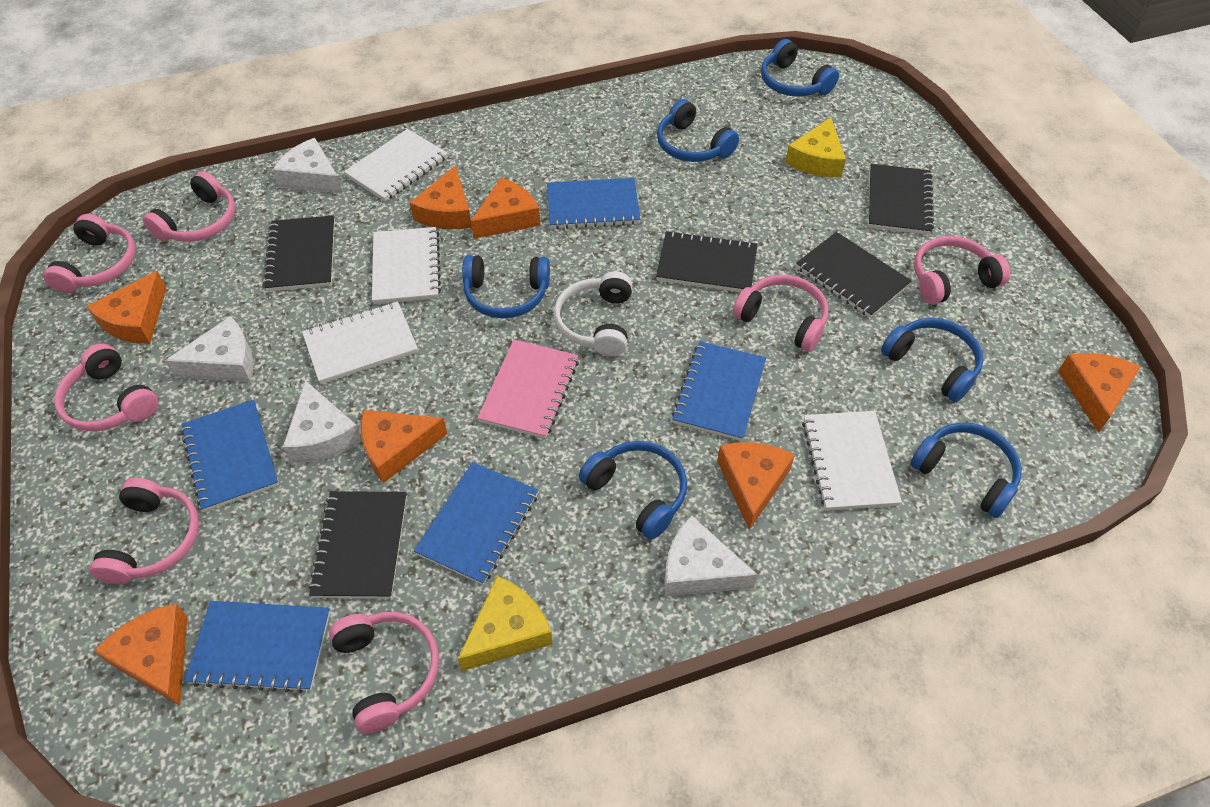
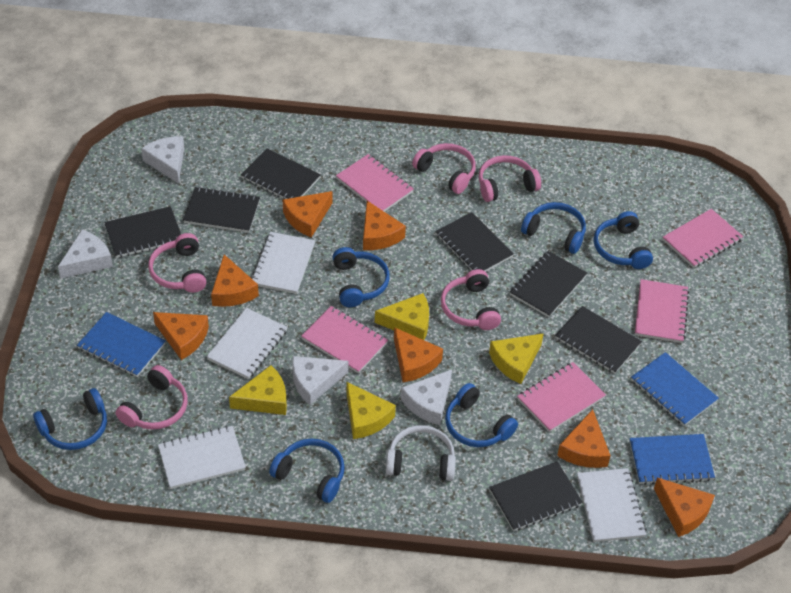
black notebook: [263,215,335,291] [308,491,407,599] [656,231,757,292] [796,232,911,318] [868,164,934,235] = 5 -> [104,206,181,258] [183,187,260,233] [241,148,321,199] [435,212,514,272] [489,461,583,531] [510,251,587,317] [555,306,642,374] = 7
blue notebook: [181,400,279,512] [185,601,330,693] [414,462,538,585] [547,178,640,229] [672,341,766,441] = 5 -> [77,312,166,377] [630,434,715,485] [631,352,719,426] = 3
pink headphones: [43,214,136,293] [54,344,158,431] [90,478,199,584] [143,171,235,242] [329,612,439,733] [733,275,829,352] [914,236,1010,305] = 7 -> [115,365,188,430] [149,233,206,293] [412,143,476,194] [441,269,501,330] [479,155,541,202] = 5
pink notebook: [477,340,579,439] = 1 -> [301,306,388,374] [336,154,414,212] [517,362,606,432] [635,279,689,343] [663,209,743,268] = 5
yellow cheese: [458,576,553,671] [785,117,846,177] = 2 -> [229,365,287,415] [346,382,396,439] [375,293,429,340] [489,333,544,384] = 4

